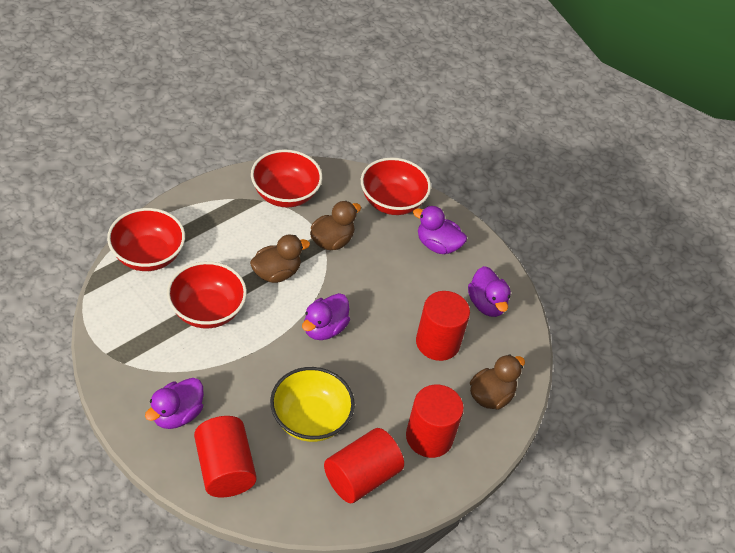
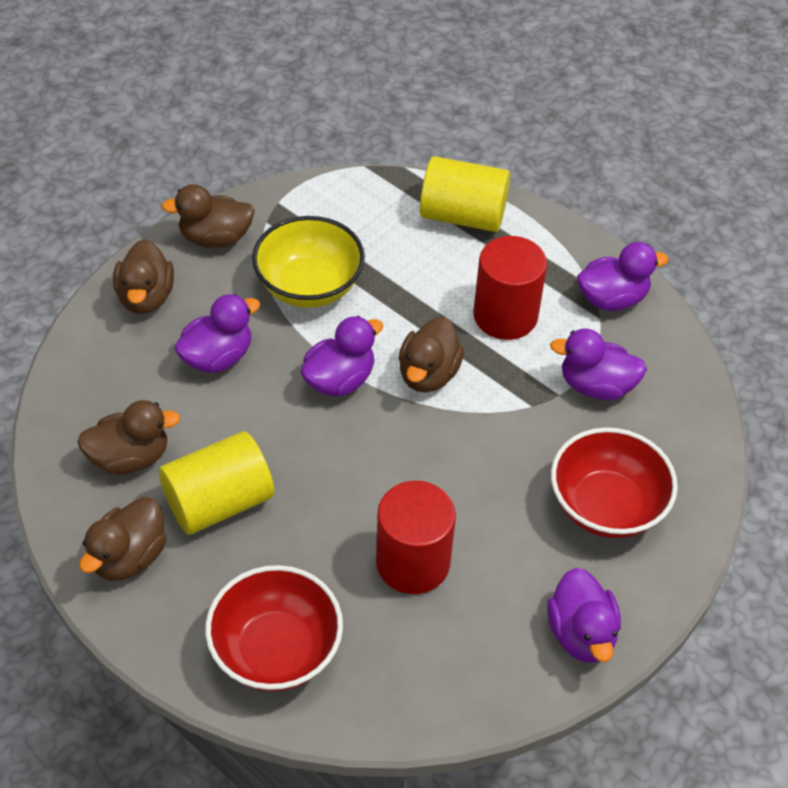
brown duck: [250,235,310,283] [310,201,361,250] [470,354,525,410] = 3 -> [77,400,180,475] [79,497,167,581] [113,239,174,314] [161,184,255,248] [399,317,464,393] = 5
purple duck: [145,378,204,429] [302,293,350,340] [413,206,467,254] [468,266,511,317] = 4 -> [174,294,260,373] [301,316,383,396] [547,568,621,663] [550,328,647,400] [577,242,668,311] = 5
red bowl: [107,208,185,271] [167,261,247,328] [251,149,322,208] [361,158,431,215] = 4 -> [205,565,343,691] [551,427,678,538] = 2
red cylinder: [194,416,257,498] [324,428,404,503] [406,385,464,458] [416,291,470,361] = 4 -> [376,481,456,594] [473,236,547,340] = 2
yellow cylinder: none = 0 -> [159,432,274,535] [420,156,510,232] = 2

